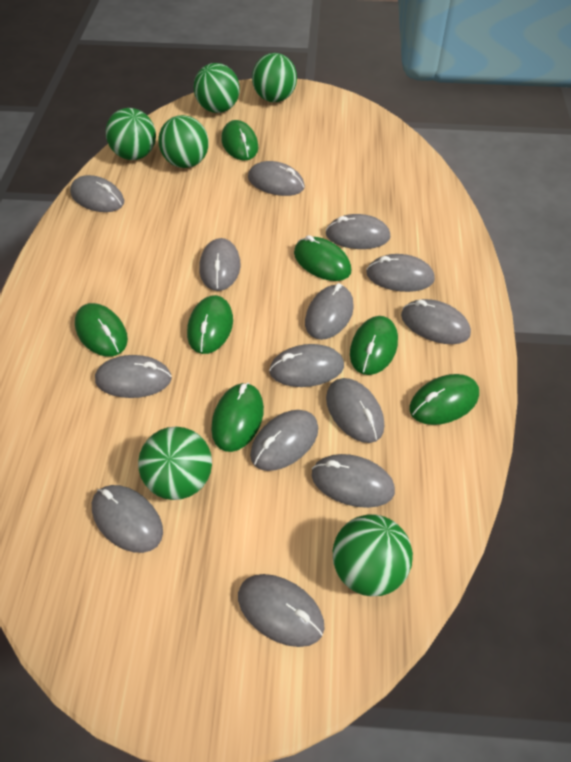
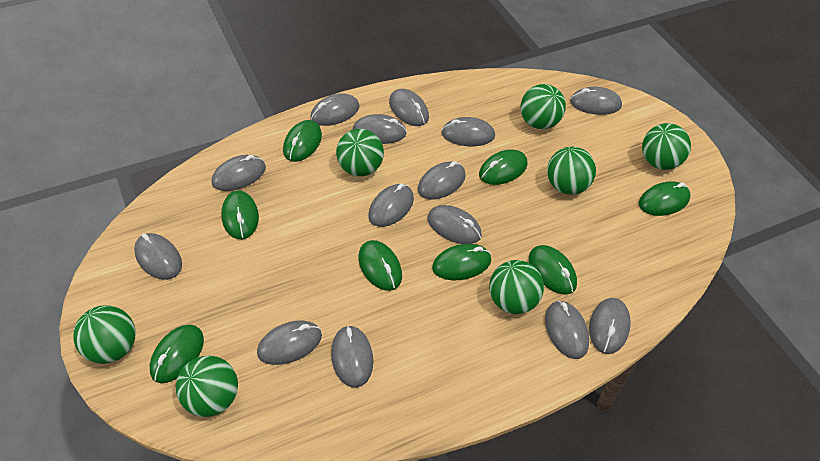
green ball: [106,108,156,160] [138,427,212,500] [158,115,209,168] [193,63,240,113] [252,53,297,102] [333,514,413,596] = 6 -> [73,305,136,364] [176,356,238,417] [336,129,384,176] [489,260,544,314] [520,84,566,129] [547,147,596,195] [642,123,691,170] = 7
green mouse: [75,303,128,357] [187,295,233,354] [211,383,264,452] [221,120,258,160] [294,235,351,281] [350,316,398,375] [410,374,479,425] = 7 -> [150,325,204,383] [222,190,259,239] [283,120,322,162] [358,240,402,291] [432,244,491,280] [479,149,528,185] [529,245,577,295] [639,181,690,216] = 8

